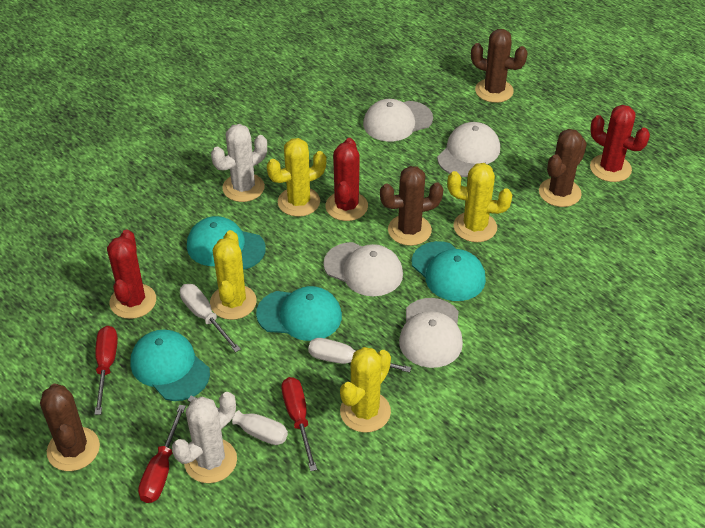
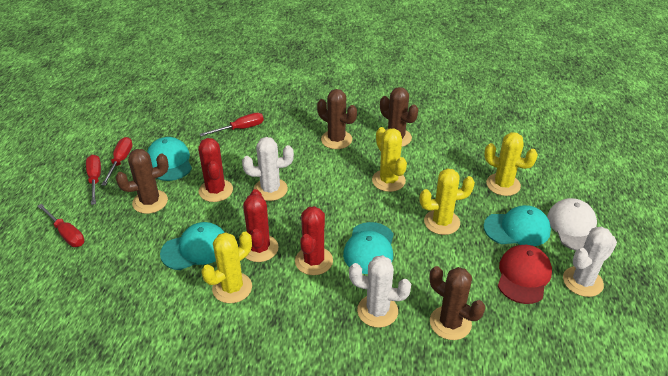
red cap: none = 0 -> [498,245,552,304] = 1
red screwdriver: [94,326,118,415] [138,405,186,503] [281,377,317,471] = 3 -> [37,204,85,247] [86,155,101,205] [101,137,133,186] [200,113,264,136] = 4
white cactus: [172,392,237,483] [211,124,267,202] = 2 -> [242,137,294,201] [349,255,411,328] [563,226,617,297] = 3
white cap: [323,242,403,296] [363,99,433,142] [399,298,463,368] [437,122,500,177] = 4 -> [547,198,597,251] = 1
white screwdriver: [180,284,241,352] [187,396,288,445] [308,338,412,373] = 3 -> none = 0

